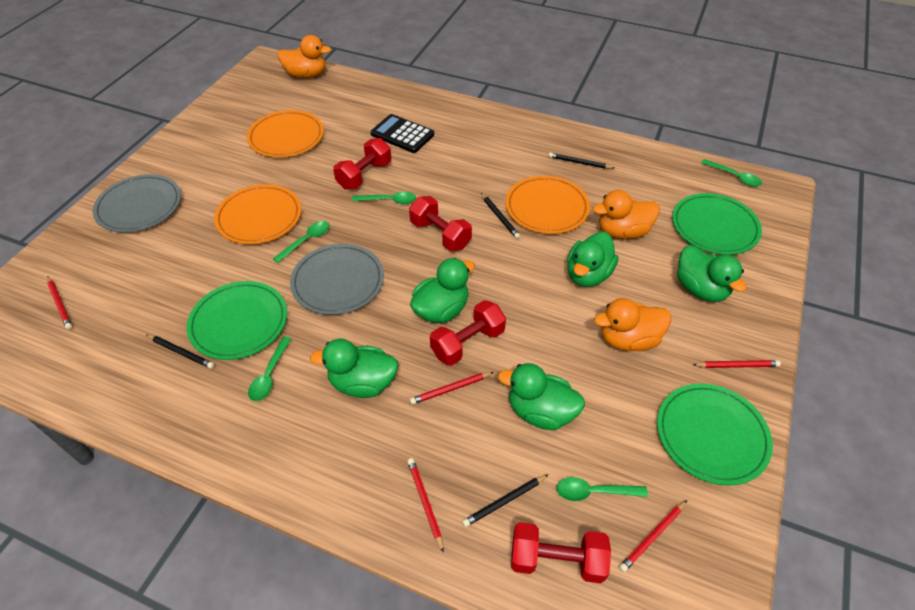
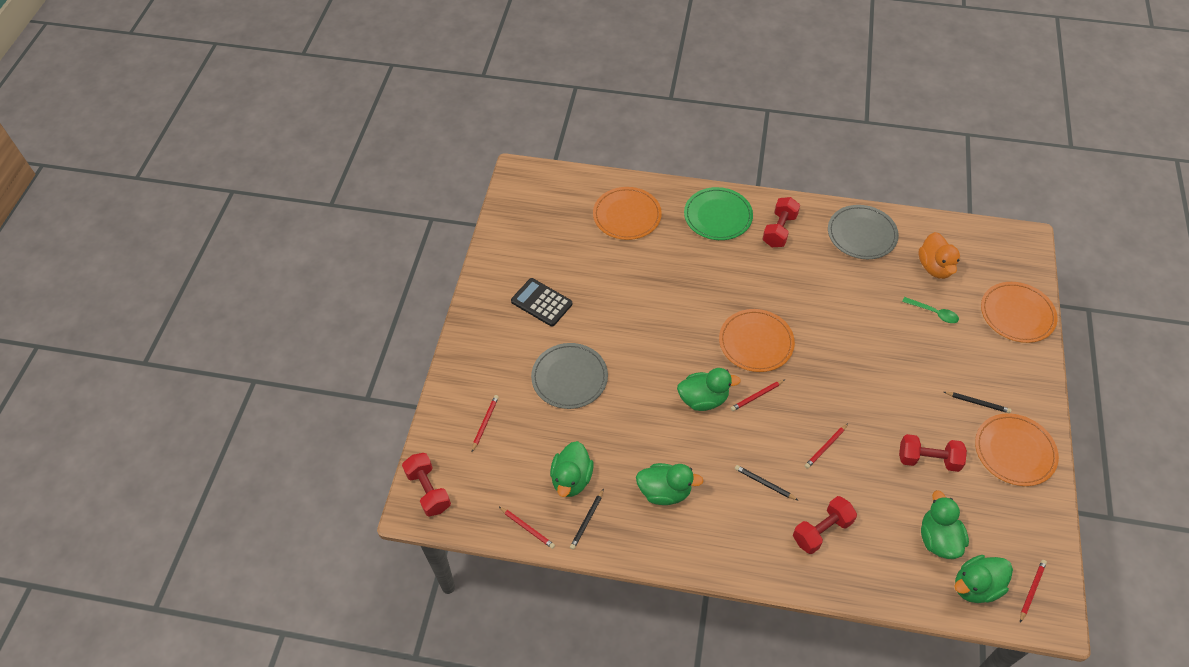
black pencil: [146,334,214,369] [462,474,549,527] [481,193,520,239] [549,153,614,169] = 4 -> [570,489,604,550] [735,465,798,500] [944,392,1011,413] = 3
green plate: [187,281,287,360] [657,384,773,486] [672,193,762,255] = 3 -> [684,187,753,240] = 1
green spoon: [248,337,291,401] [273,221,330,263] [352,192,416,204] [556,477,648,501] [701,159,762,187] = 5 -> [902,297,959,323] = 1
orange duck: [278,35,331,78] [593,190,660,239] [594,298,671,351] = 3 -> [919,232,960,279] = 1
orange plate: [214,184,301,244] [247,110,324,158] [505,175,590,234] = 3 -> [593,187,662,240] [719,309,795,372] [975,413,1059,486] [981,282,1057,343] = 4

